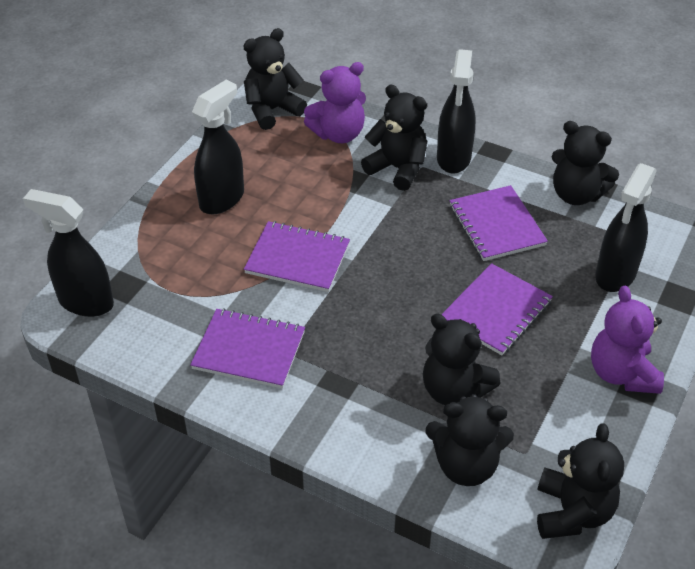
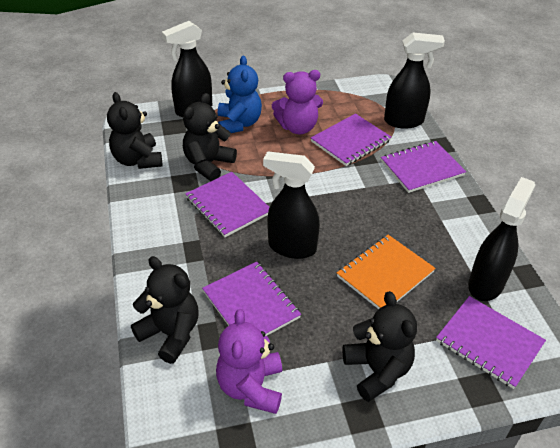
black teddy bear: [243,28,307,130] [361,85,427,191] [423,314,501,405] [425,394,514,486] [537,423,624,539] [551,121,619,205] = 6 -> [107,92,162,169] [131,256,199,364] [183,93,237,181] [342,291,417,402] = 4
blue teddy bear: none = 0 -> [218,56,262,133] = 1
orange notebook: none = 0 -> [337,235,436,309] = 1
purple notebook: [190,308,305,388] [244,221,350,292] [441,263,553,355] [450,185,548,261] = 4 -> [185,172,270,237] [202,261,301,336] [311,114,391,166] [381,141,466,193] [436,296,546,389] = 5

